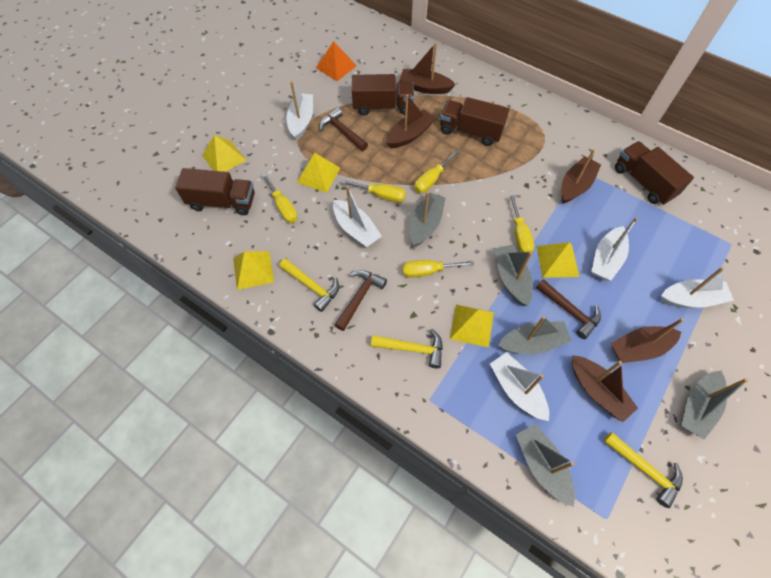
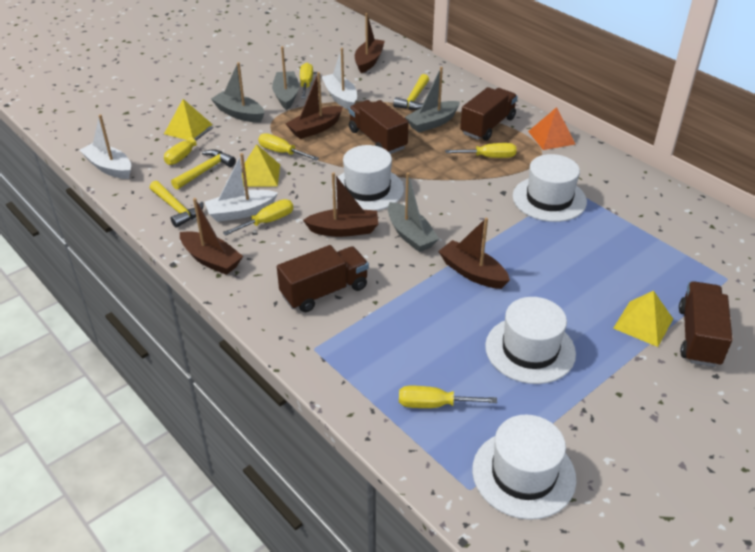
brown hammer: [319,107,368,151] [335,270,387,331] [536,279,601,339] = 3 -> none = 0
grey boat: [410,191,446,247] [494,245,533,306] [498,316,572,354] [516,424,575,507] [681,370,748,440] = 5 -> [211,62,265,123] [272,46,299,110] [388,172,439,252] [405,67,460,133] = 4
white boat: [286,81,313,140] [333,186,382,247] [490,352,549,421] [591,217,638,281] [661,267,734,308] = 5 -> [80,114,131,179] [205,153,278,222] [321,48,357,110] = 3
white hat: none = 0 -> [331,145,404,211] [472,414,576,520] [485,297,576,384] [513,154,587,222] = 4
yellow pyramid: [202,135,246,172] [233,251,274,290] [297,153,340,193] [450,305,494,348] [537,242,579,278] = 5 -> [164,99,213,140] [242,144,280,187] [613,291,673,347] = 3
yellow screwdriver: [262,173,298,223] [341,180,406,202] [402,260,474,278] [414,150,459,193] [510,196,534,252] = 5 -> [164,126,213,165] [223,199,293,236] [258,133,319,161] [300,63,313,98] [399,386,497,408] [445,143,516,158] = 6

